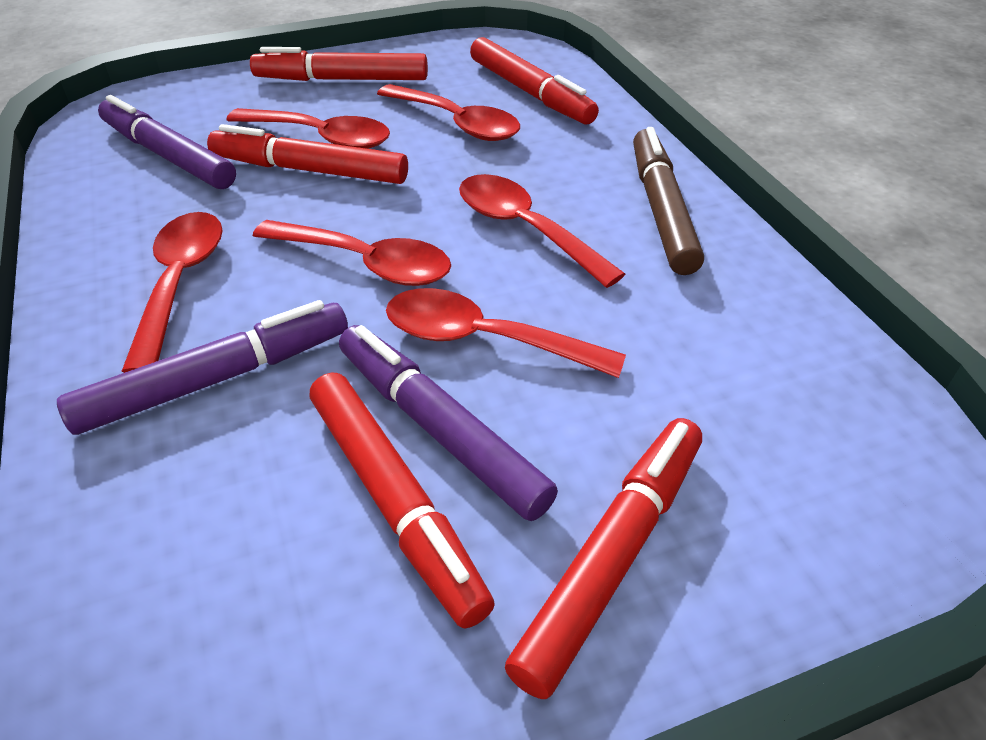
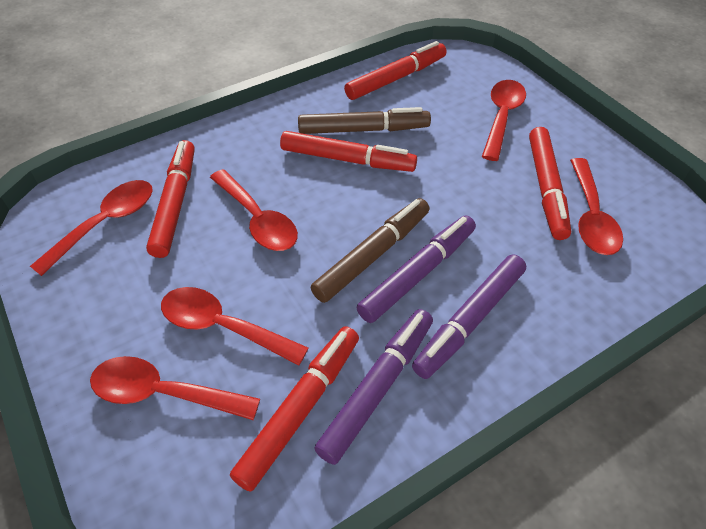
brown marker: [633,127,704,275] = 1 -> [298,107,431,134] [311,198,430,303] = 2

